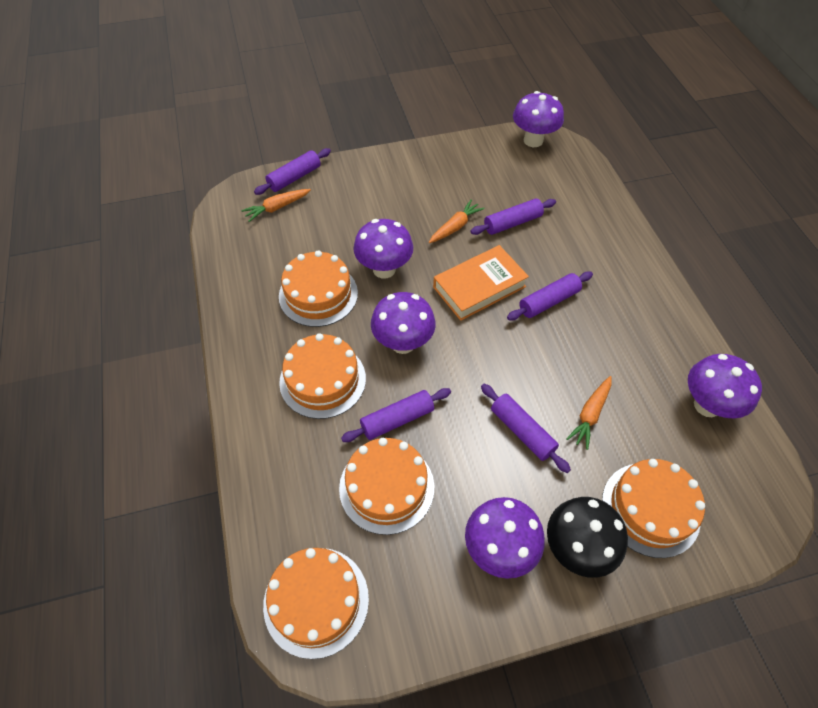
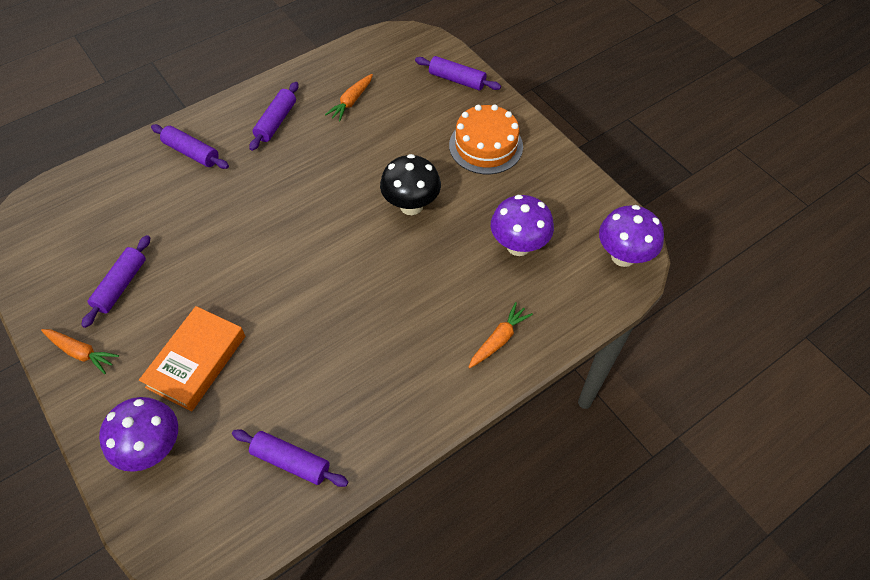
orange cake: [263,548,369,659] [279,250,358,327] [279,333,366,419] [339,438,434,535] [602,459,705,558] = 5 -> [449,104,523,174] = 1
purple mushroom: [353,219,413,278] [371,292,436,354] [465,497,545,579] [513,91,564,147] [688,354,762,418] = 5 -> [99,397,178,472] [491,195,554,256] [599,205,664,267] = 3

